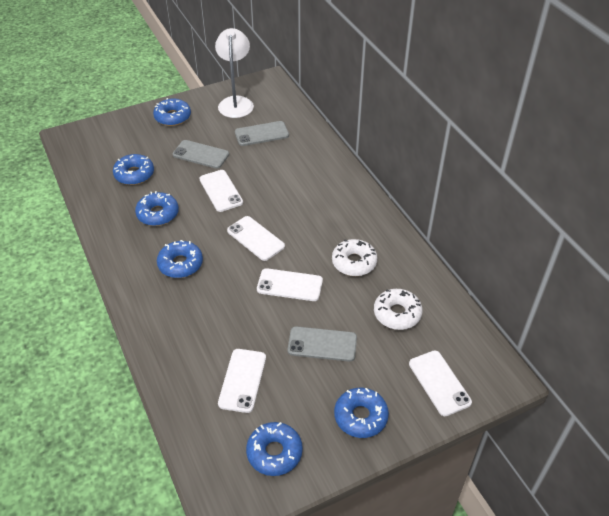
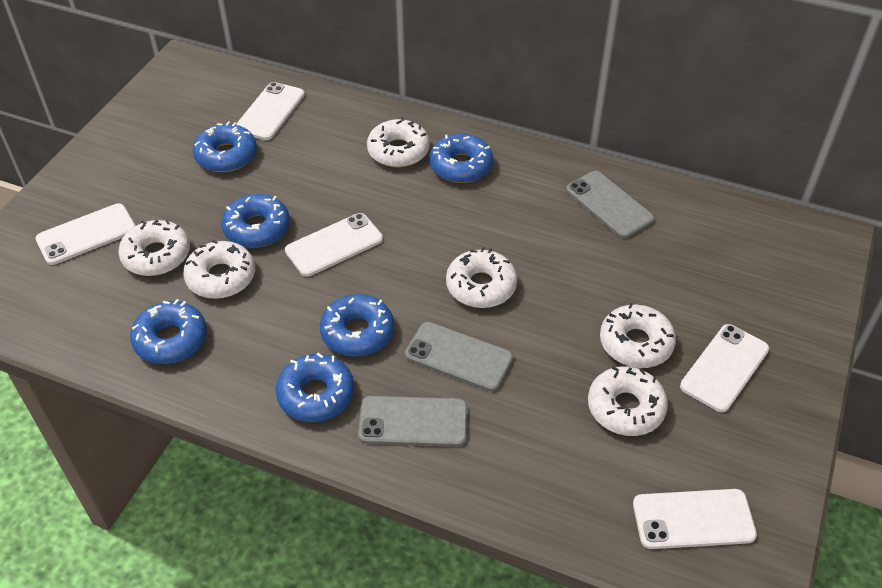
white donut: [332,239,377,276] [374,289,423,330] = 2 -> [118,219,190,276] [183,239,255,299] [367,117,430,167] [446,247,517,308] [588,366,668,436] [600,303,676,368] = 6
white lamp: [215,28,254,118] = 1 -> none = 0

